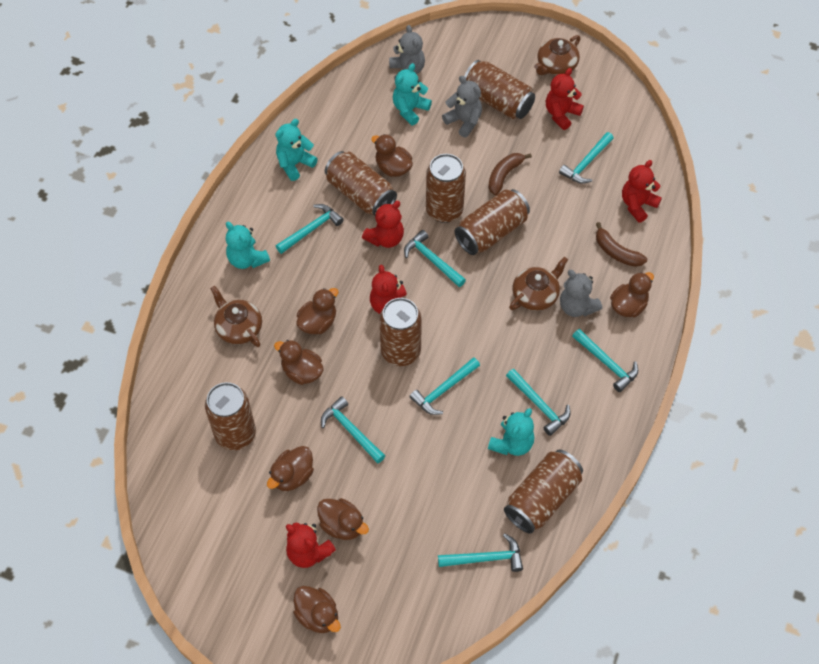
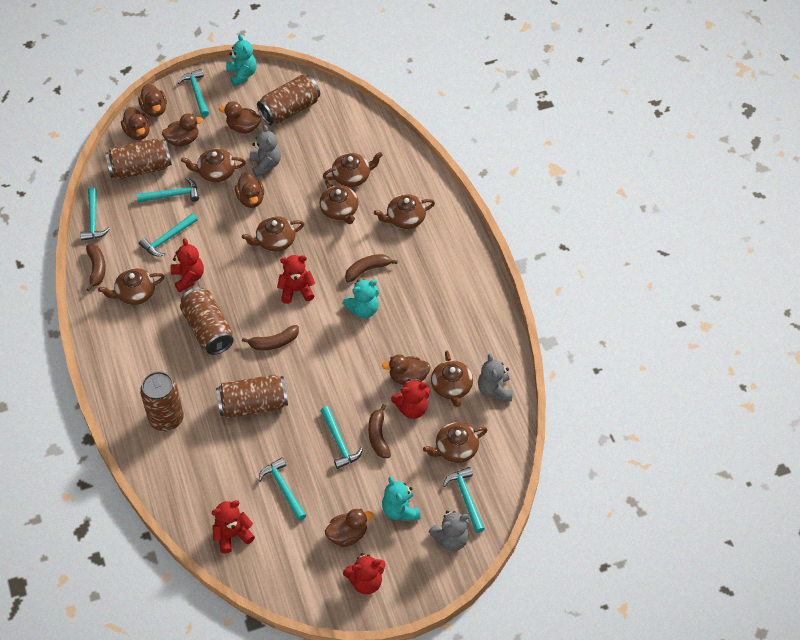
brown banana: [488,153,532,195] [596,222,647,267] = 2 -> [86,244,106,291] [242,325,299,350] [345,254,398,283] [368,404,391,458] = 4
brown can: [205,382,256,450] [325,151,397,216] [379,298,422,366] [426,154,466,223] [455,189,530,255] [464,60,535,119] [504,449,583,534] = 7 -> [105,138,172,180] [140,371,184,431] [180,287,234,355] [216,375,288,418] [257,75,320,125] = 5
brown teapot: [210,285,262,347] [509,257,568,311] [534,35,580,75] = 3 -> [98,268,165,305] [181,148,246,182] [242,216,304,252] [320,179,359,224] [323,152,383,187] [374,194,435,229] [423,422,488,463] [431,351,473,407] = 8
turquoise hammer: [276,204,343,254] [321,396,385,463] [404,230,466,287] [409,357,480,415] [438,533,523,572] [506,369,571,436] [559,132,614,184] [572,329,638,392] = 8 -> [80,187,110,241] [137,178,199,202] [139,213,198,256] [178,69,209,117] [258,457,306,521] [320,406,363,469] [443,467,485,533] = 7
turquoise teddy bear: [226,222,270,269] [275,119,318,181] [393,63,432,125] [488,408,534,456] = 4 -> [226,34,257,86] [343,279,379,318] [382,476,421,521] = 3

